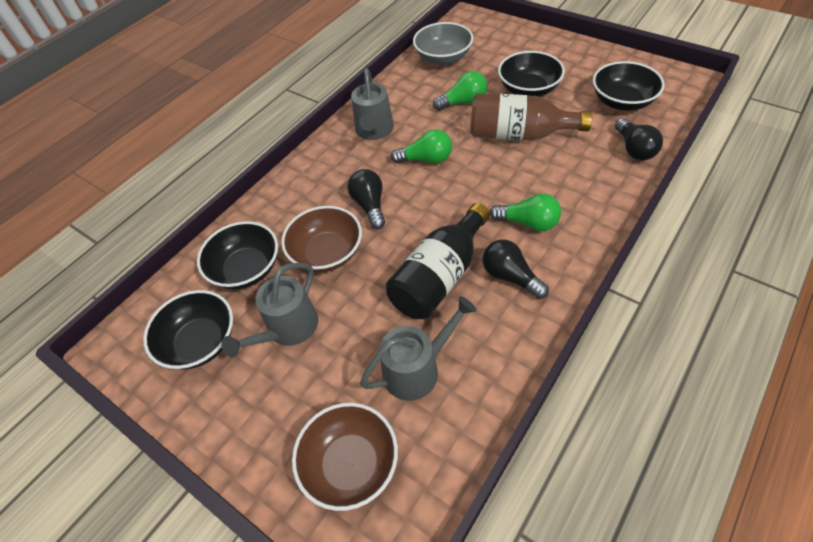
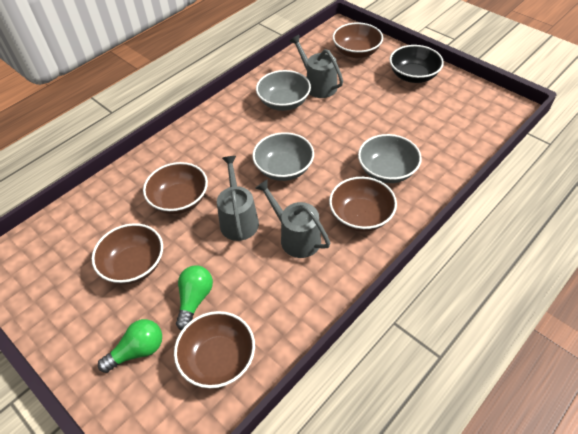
black bottle: [386,203,490,319] = 1 -> none = 0
black bowl: [143,290,233,370] [197,221,278,289] [498,51,565,97] [593,61,665,111] = 4 -> [389,45,444,83] = 1
black light bulb: [347,169,385,229] [483,239,549,299] [615,118,663,161] = 3 -> none = 0
brown bottle: [470,93,592,141] = 1 -> none = 0
brown bowl: [281,206,362,272] [292,403,398,511] = 2 -> [92,223,163,284] [143,162,208,214] [174,311,255,388] [329,177,397,232] [333,22,383,58] = 5
green light bulb: [391,129,452,163] [433,71,487,111] [490,194,561,231] = 3 -> [98,319,162,373] [176,266,213,331] = 2
grey bowl: [413,22,473,65] = 1 -> [252,132,314,181] [256,70,311,111] [358,134,422,183] = 3

